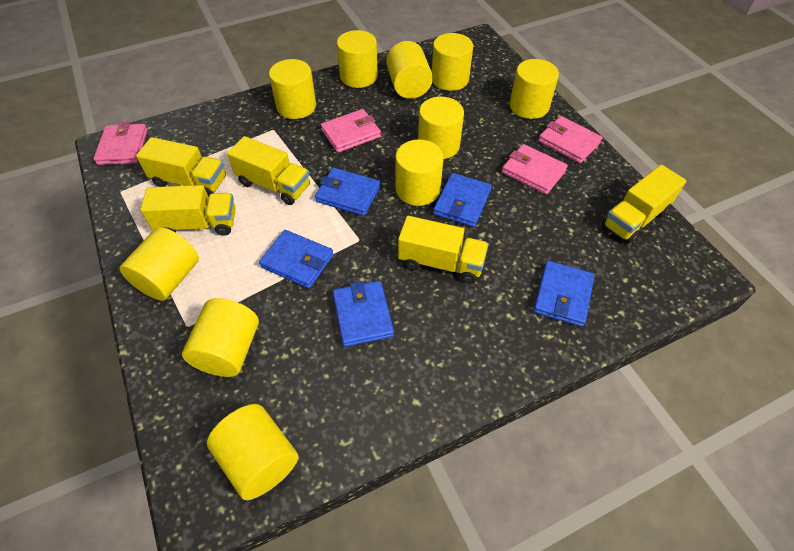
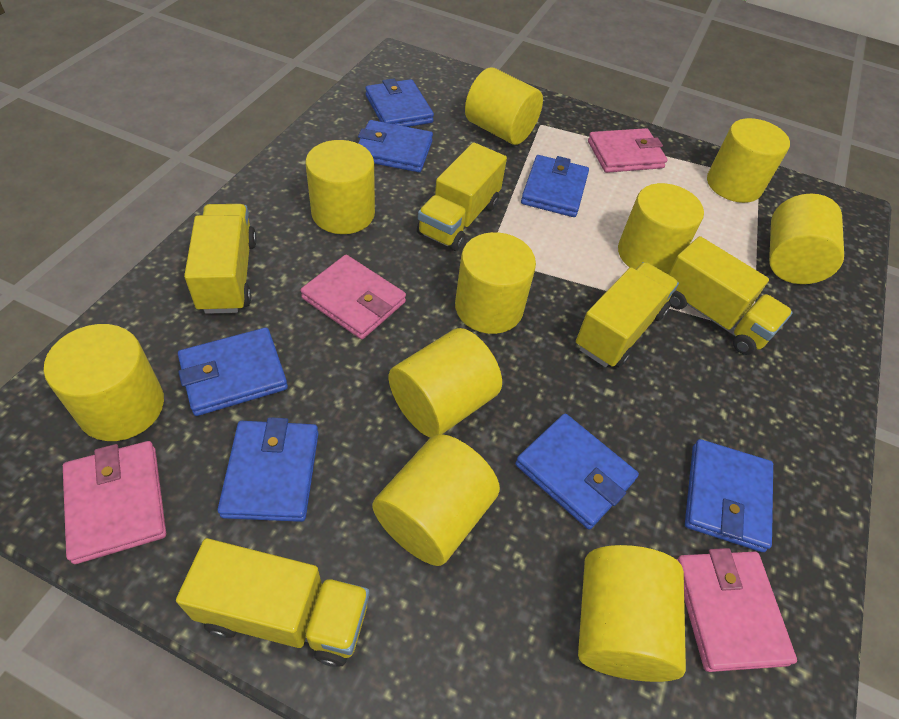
blue wallet: [259,230,334,288] [315,168,380,216] [333,281,394,347] [433,173,492,227] [533,261,595,327] = 5 -> [178,328,288,416] [217,417,319,522] [358,120,433,172] [365,79,434,127] [515,414,639,529] [521,155,589,217] [685,439,773,552] = 7

